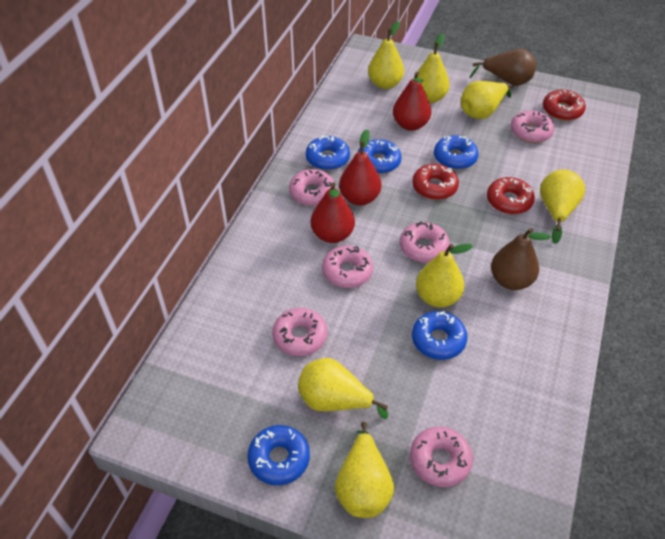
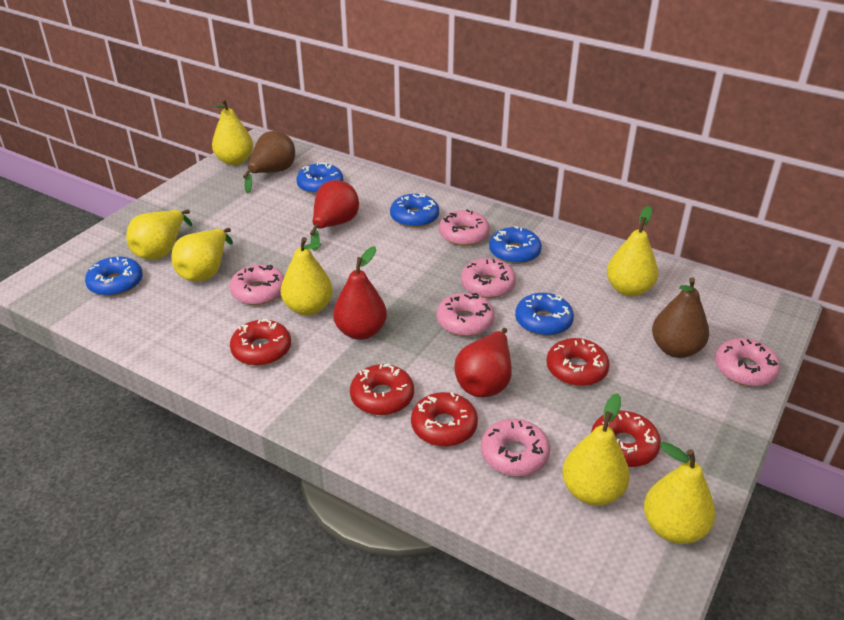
red donut: [412,164,459,200] [487,177,535,214] [543,90,586,121] = 3 -> [230,319,291,366] [350,364,414,415] [411,392,478,447] [546,338,610,386] [591,411,661,467] = 5

